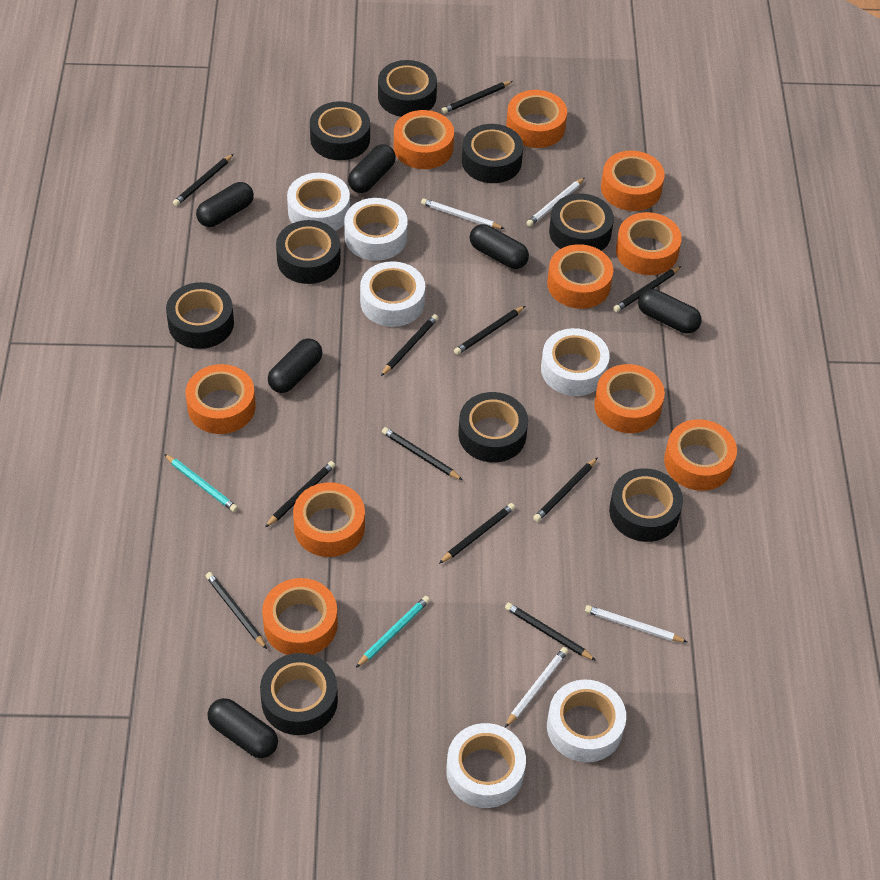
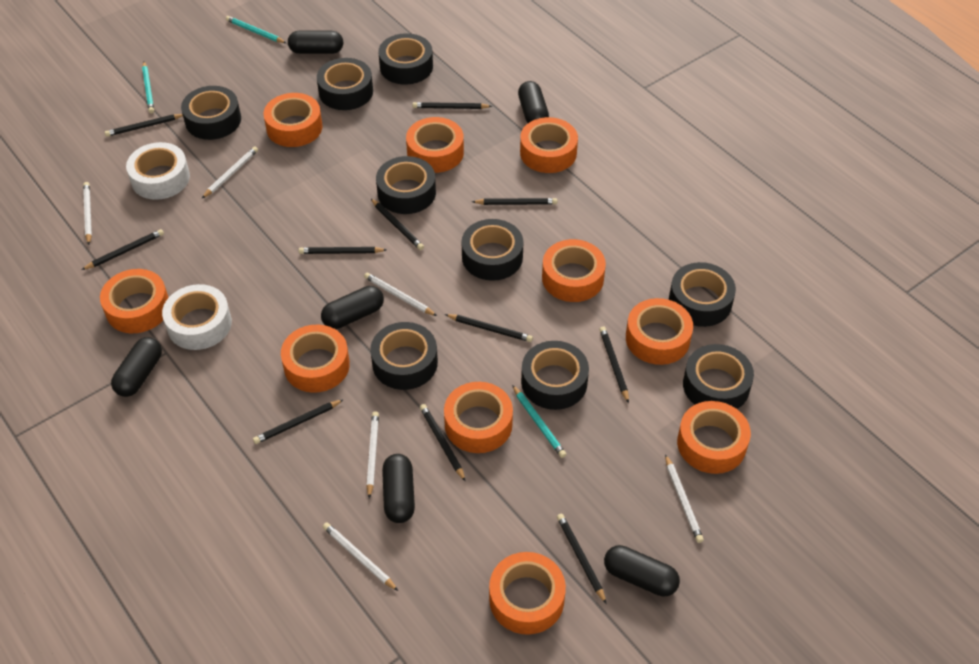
turquoise pencil: [164,454,238,512] [356,596,430,668] = 2 -> [142,62,154,113] [226,16,286,43] [512,385,566,458] = 3
white pencil: [421,198,505,229] [505,647,568,728] [526,178,585,227] [585,605,687,642] = 4 -> [83,182,92,245] [202,147,258,198] [323,523,398,591] [364,273,437,316] [366,411,379,498] [665,454,704,543] = 6
white tape: [287,173,350,231] [344,198,408,261] [360,261,425,327] [446,723,526,808] [541,328,610,396] [547,680,626,762] = 6 -> [126,142,190,200] [162,284,232,350] = 2

